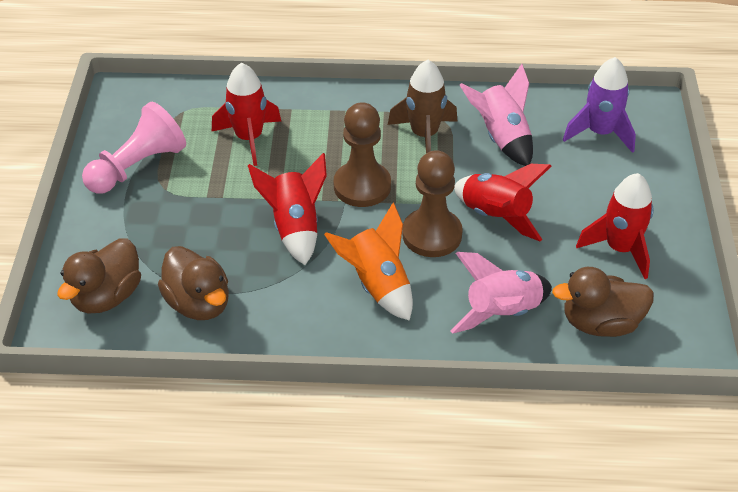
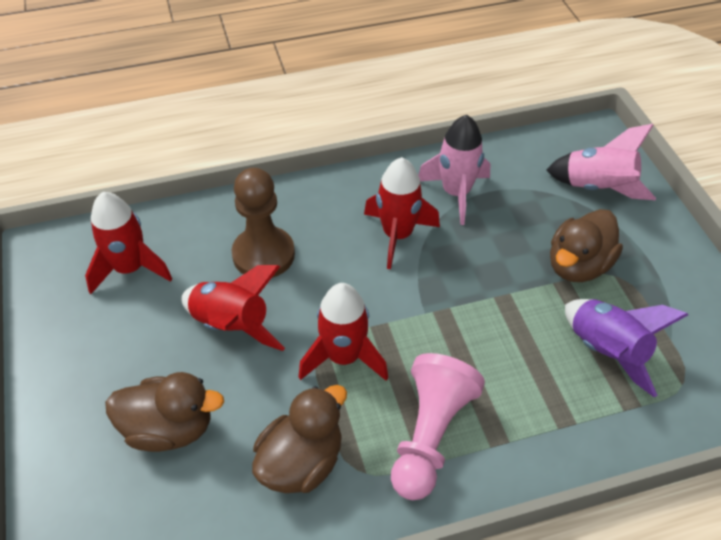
brown pawn: [334,102,391,207] [402,150,463,257] = 2 -> [232,168,295,278] = 1
brown rocket: [388,60,458,154] = 1 -> none = 0
orange rocket: [324,202,413,321] = 1 -> none = 0

